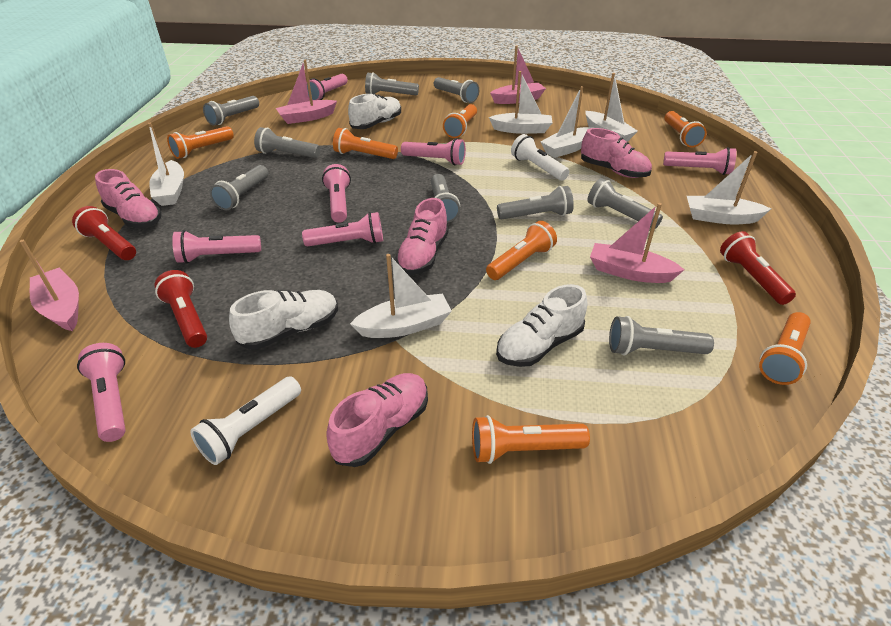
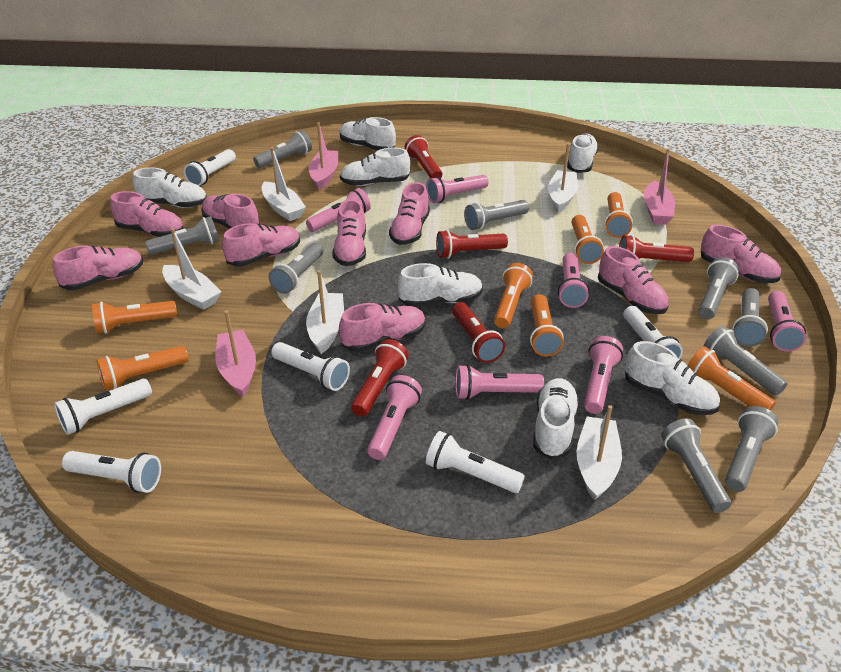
pink boat: [20,240,79,331] [276,60,337,124] [490,46,546,104] [590,203,685,283] = 4 -> [215,310,256,397] [308,122,338,190] [644,148,675,225] = 3
pink shoe: [95,169,162,228] [326,373,428,467] [395,198,449,275] [581,128,652,178] = 4 -> [53,245,143,290] [110,191,184,237] [201,194,260,229] [222,223,300,266] [332,199,366,266] [339,303,426,352] [389,182,430,245] [598,246,669,314] [701,224,781,283] = 9
red flashlight: [72,206,136,260] [155,270,207,348] [720,231,796,305] = 3 -> [351,339,409,417] [405,135,442,179] [436,230,508,259] [452,302,505,363] [619,235,694,262] = 5
white boat: [148,123,184,206] [350,254,452,338] [489,71,553,134] [541,86,592,158] [585,73,638,142] [687,151,771,224] = 6 -> [162,228,221,310] [262,147,306,221] [306,270,344,354] [548,143,578,213] [577,405,622,501] = 5
white flashlight: [190,377,301,465] [511,134,569,181] = 2 -> [54,379,152,435] [62,451,161,493] [184,149,236,186] [271,342,350,391] [426,431,525,493] [624,306,683,359] = 6
white shoe: [229,290,338,350] [348,93,401,129] [496,284,588,367] = 3 -> [132,167,207,208] [340,117,396,150] [340,148,410,186] [398,263,483,307] [533,378,579,459] [567,133,599,173] [625,341,720,415] = 7

